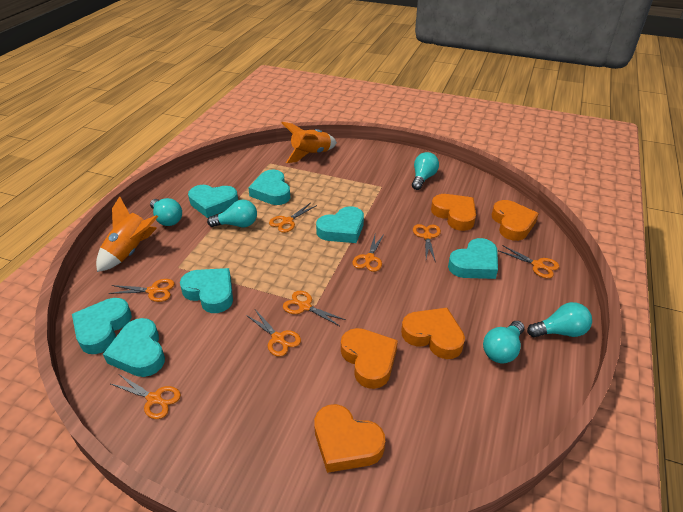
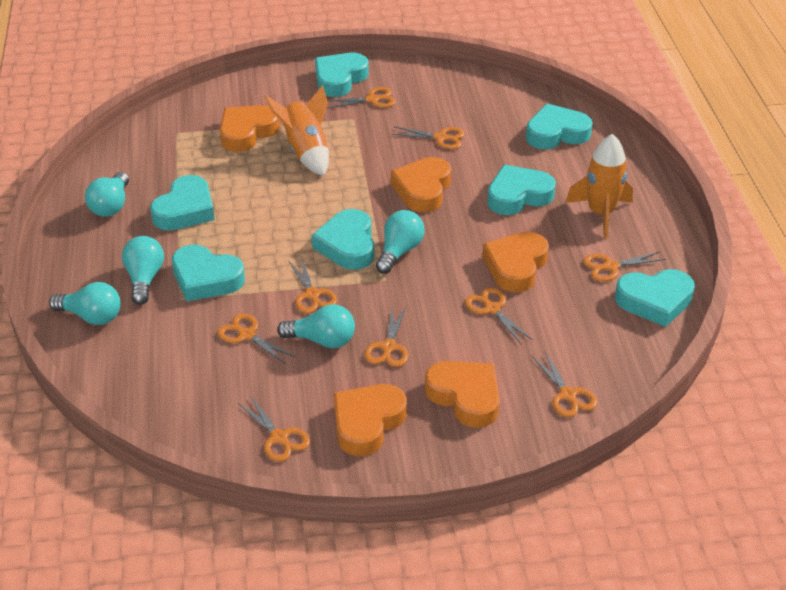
orange scissors: [108,279,175,302] [111,375,181,419] [246,310,301,357] [269,203,317,233] [283,291,346,327] [352,235,384,272] [413,224,441,262] [499,245,559,278] = 8 -> [217,313,296,364] [238,395,310,462] [288,257,337,314] [327,87,396,109] [364,307,408,367] [391,126,465,149] [465,287,533,345] [532,352,598,417] [583,252,666,282] = 9

